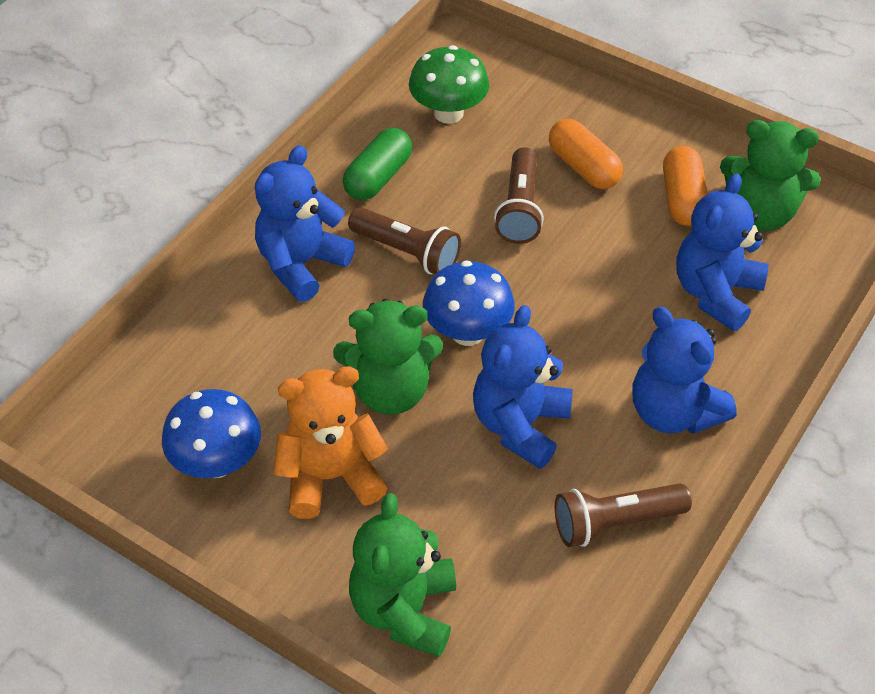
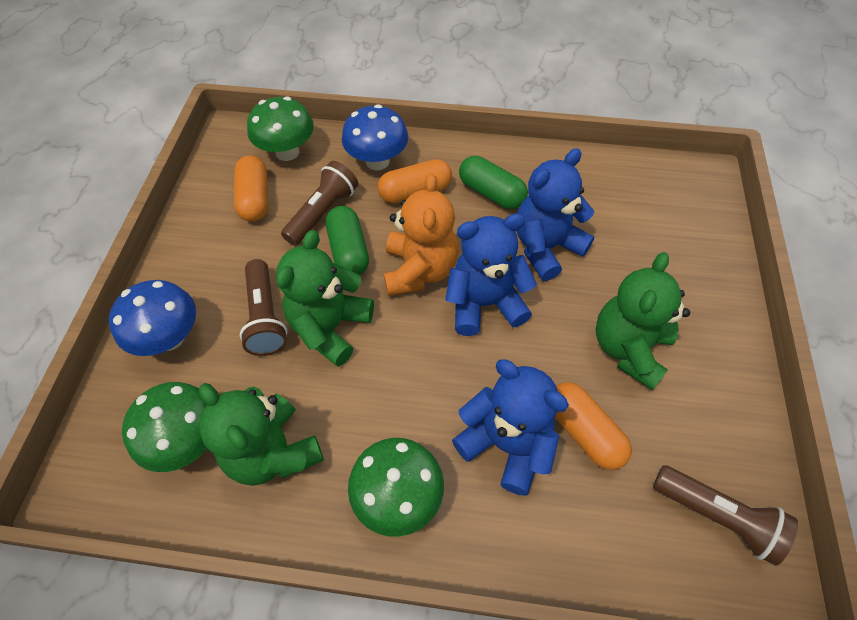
blue teddy bear: [255,145,355,302] [473,305,573,469] [633,307,737,434] [676,173,769,331] = 4 -> [445,213,537,336] [452,360,569,496] [516,148,594,281] = 3
green capsule: [343,128,412,200] = 1 -> [326,206,369,275] [459,156,528,209] = 2
green mushroom: [409,45,489,124] = 1 -> [122,382,207,472] [247,96,314,161] [348,438,444,537] = 3
orange capsule: [549,119,623,189] [663,146,707,226] = 2 -> [234,156,268,222] [378,159,452,203] [555,382,632,470] = 3

